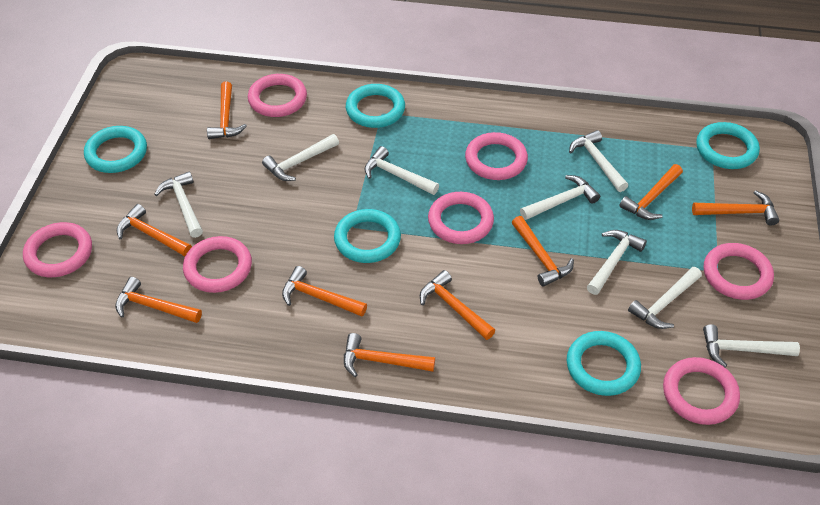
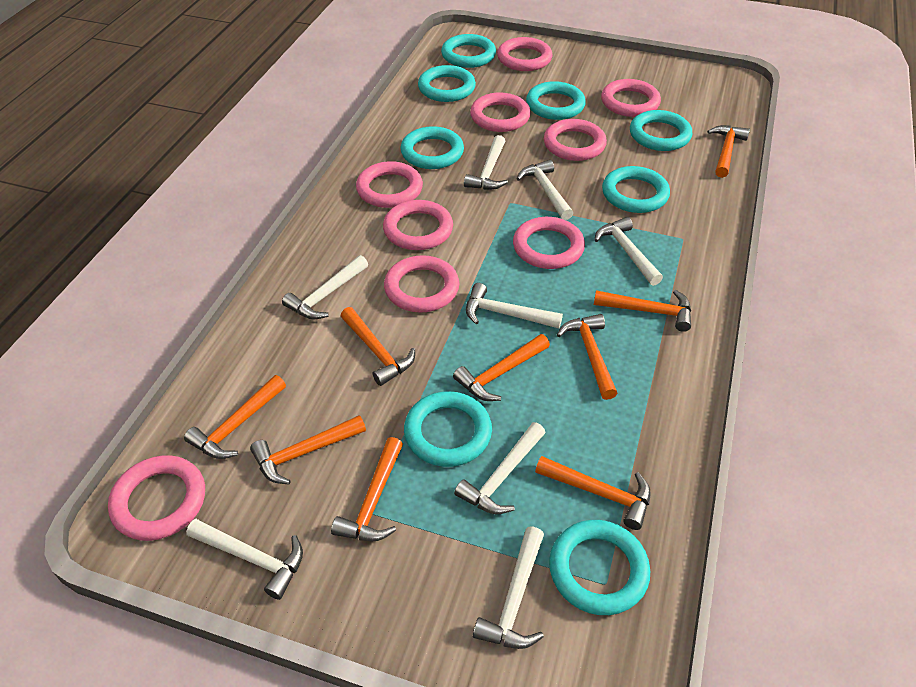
pink ring: [23,222,92,277] [183,236,252,293] [248,74,307,117] [428,192,494,244] [465,132,528,180] [663,357,740,425] [704,243,774,300] = 7 -> [108,456,205,541] [356,161,423,208] [383,200,453,250] [384,255,459,312] [470,93,531,132] [497,37,552,71] [513,217,585,269] [544,119,607,161] [601,79,661,117] = 9
turquoise ring: [84,126,147,173] [334,209,401,263] [346,84,405,128] [567,331,641,396] [696,122,760,169] = 5 -> [401,126,464,169] [404,391,492,467] [418,65,476,102] [441,34,496,68] [526,81,586,120] [549,520,650,615] [602,166,670,213] [630,110,692,151] = 8

